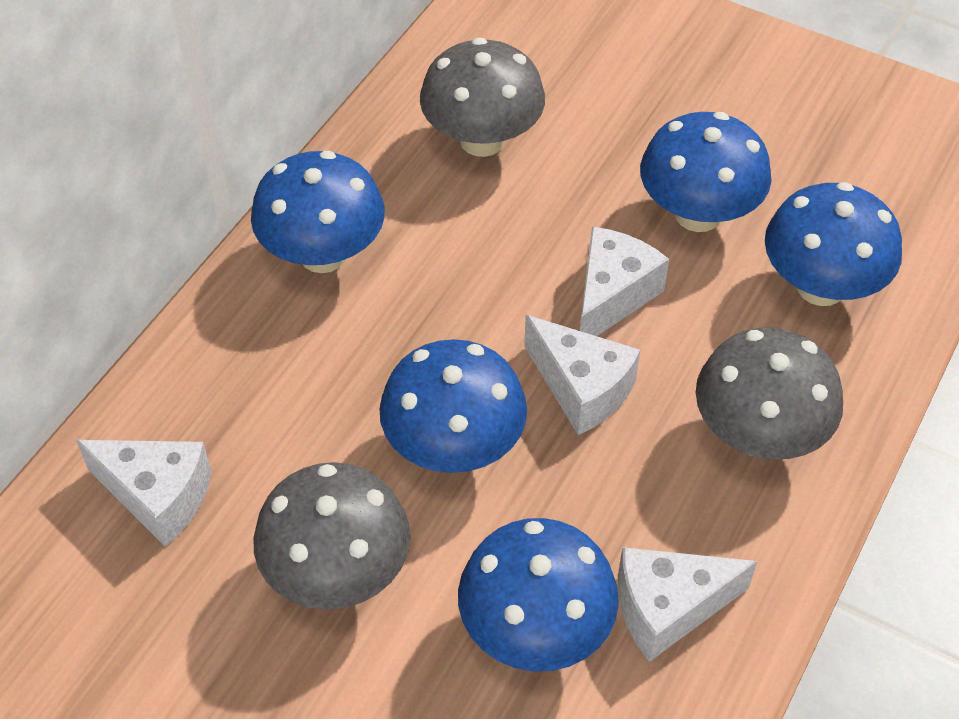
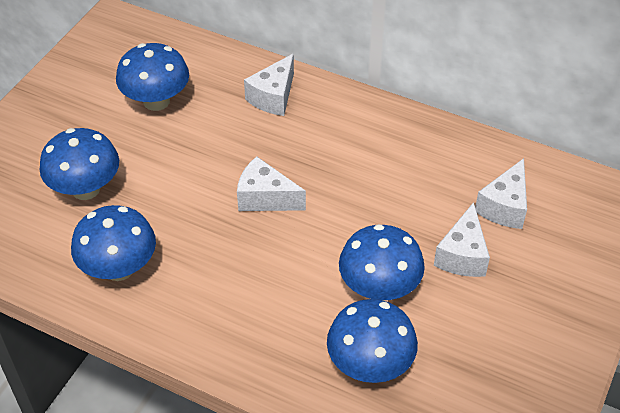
grey mushroom: [254,462,410,610] [420,38,545,157] [696,328,843,459] = 3 -> none = 0

